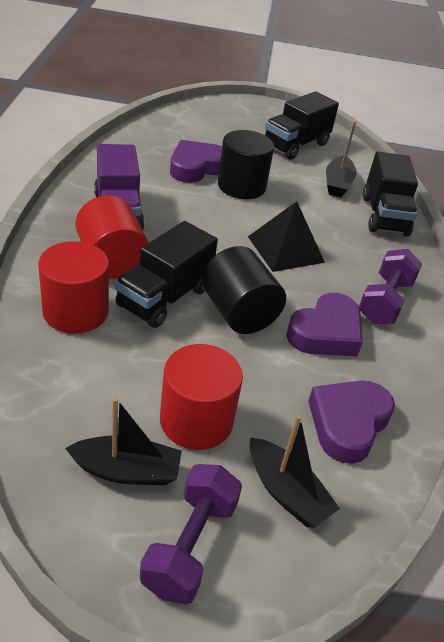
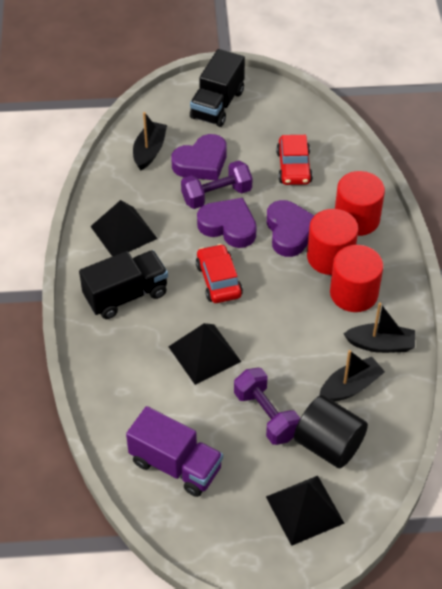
black cylinder: [202,246,286,334] [218,130,274,199] = 2 -> [294,395,368,468] = 1
black pyramid: [248,201,325,272] = 1 -> [90,200,158,256] [168,323,241,385] [266,476,345,546] = 3
black truck: [115,221,218,328] [265,91,339,160] [363,152,418,236] = 3 -> [79,250,168,319] [190,49,245,127] = 2
red car: none = 0 -> [196,244,243,303] [276,135,313,185] = 2

